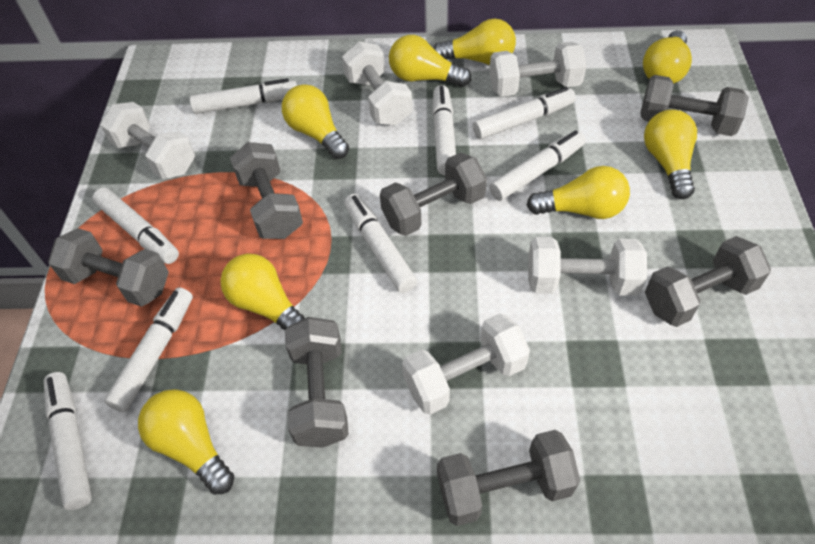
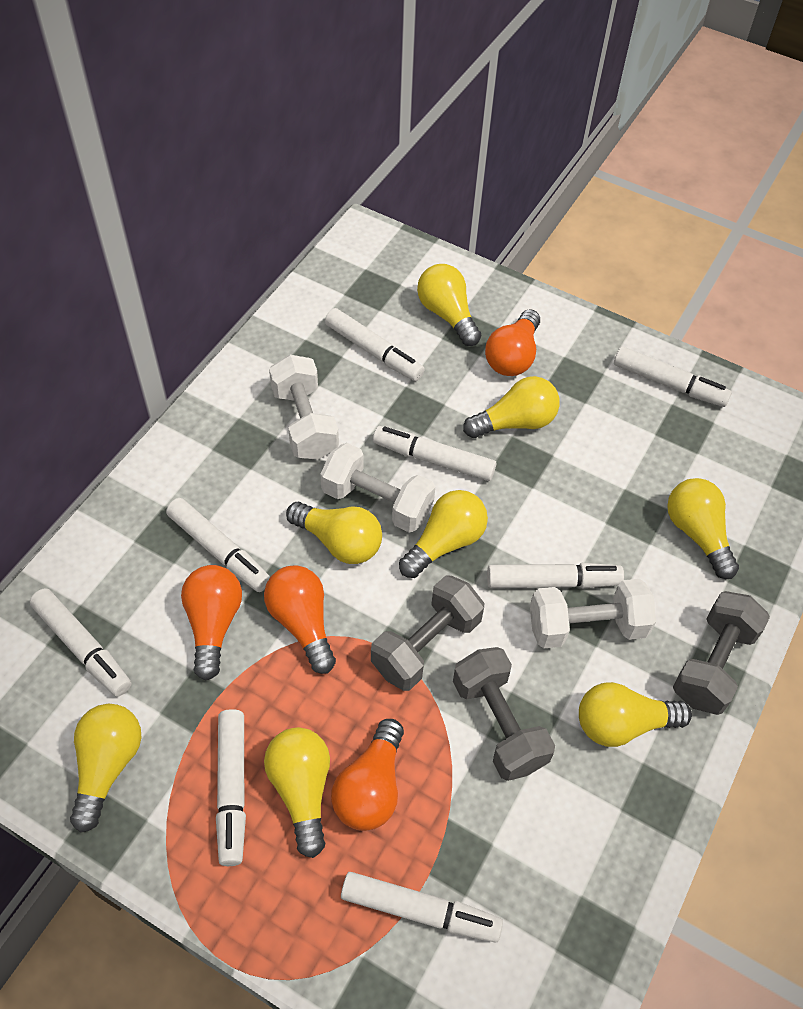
grey dumbbell: [48,228,169,307] [230,142,303,239] [285,317,349,448] [380,153,487,236] [437,430,580,526] [641,75,749,136] [645,236,771,327] = 7 -> [371,575,484,691] [453,647,555,781] [673,591,770,715] = 3
orange light bulb: none = 0 -> [181,565,242,680] [264,565,336,674] [331,719,404,831] [485,309,540,376] = 4
white dumbbell: [101,102,195,179] [342,41,412,125] [402,314,530,415] [489,42,586,97] [528,237,647,296] = 5 -> [269,354,339,460] [320,443,435,533] [530,579,656,648] = 3

